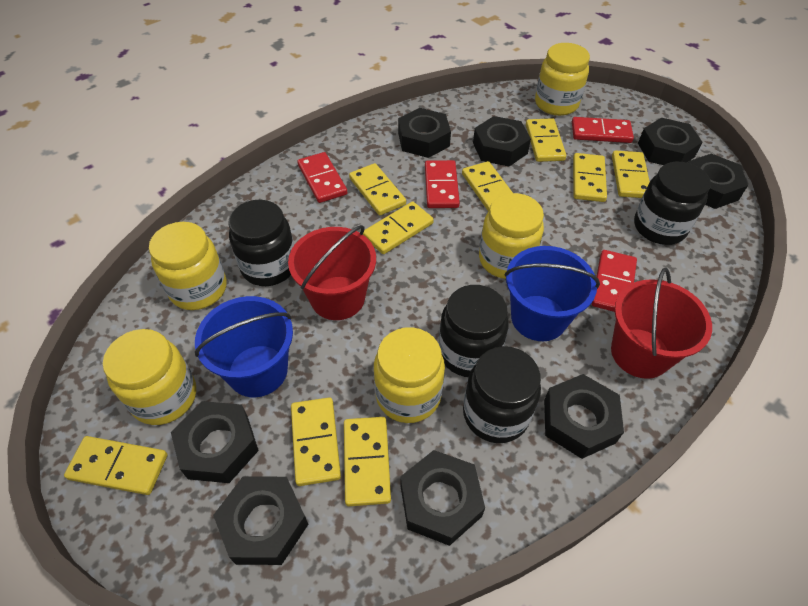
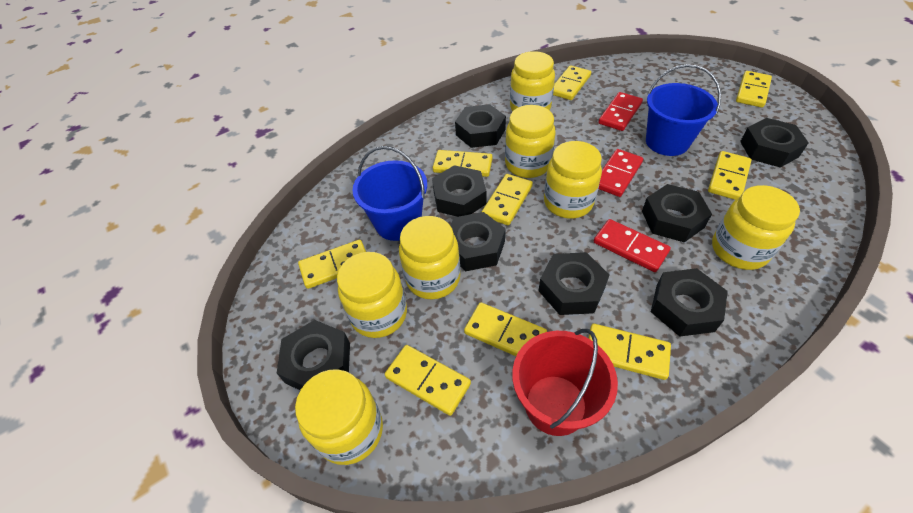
black jar: [228,200,294,286] [438,285,509,377] [463,346,541,443] [634,162,711,245] = 4 -> none = 0
red bucket: [288,225,376,320] [611,268,712,379] = 2 -> [512,329,618,436] = 1
red domino: [297,152,347,203] [425,160,460,208] [572,117,634,143] [592,250,637,312] = 4 -> [594,219,671,272] [599,92,643,131] [599,149,643,197] = 3
yellow jar: [103,329,196,425] [149,222,227,310] [374,327,445,423] [479,193,544,279] [535,43,590,116] = 5 -> [295,369,383,465] [337,252,407,338] [399,216,460,299] [505,105,556,178] [510,51,555,111] [544,141,602,219] [712,185,800,270] = 7

